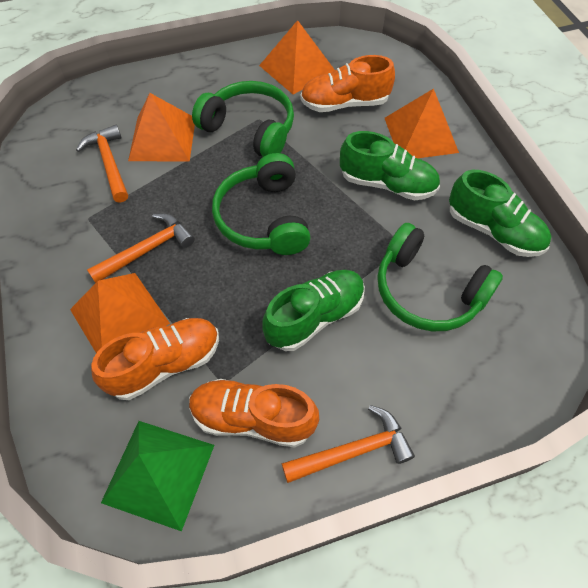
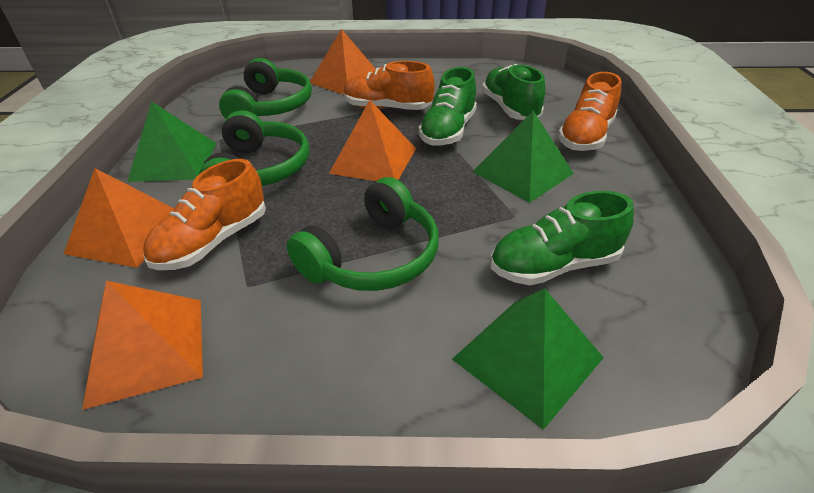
green pyramid: [101,421,214,531] = 1 -> [127,101,217,182] [452,288,604,430] [473,111,574,203] = 3
orange hammer: [76,125,128,203] [87,213,195,283] [282,405,415,483] = 3 -> none = 0

